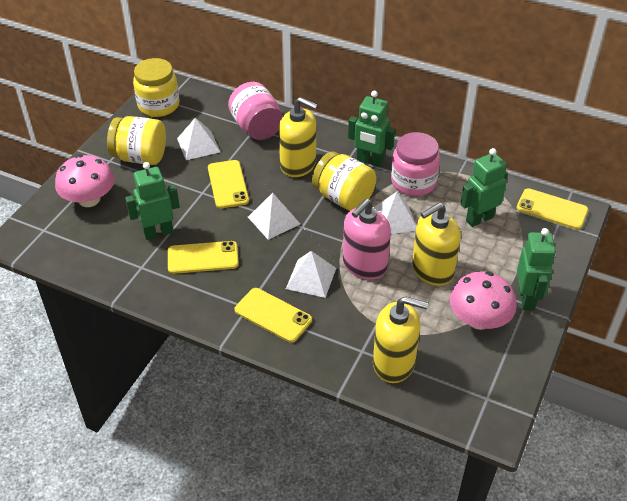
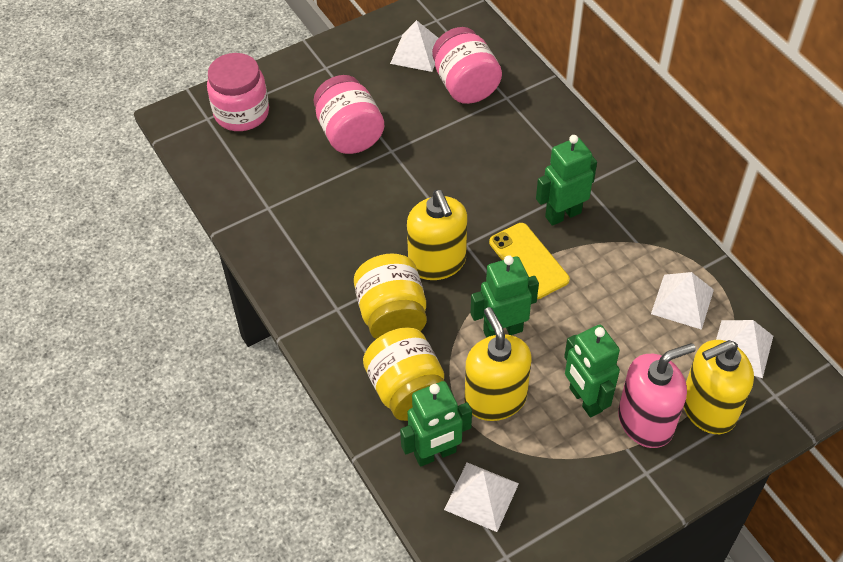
pink jar: [228,82,283,140] [391,132,440,196] = 2 -> [207,53,269,131] [313,75,384,154] [432,27,502,104] = 3
pink mushroom: [55,155,115,207] [450,271,517,330] = 2 -> none = 0
yellow jar: [107,116,166,165] [133,58,179,117] [312,151,376,211] = 3 -> [354,253,427,339] [363,327,444,421] = 2
yellow phone: [168,241,239,274] [208,160,249,208] [234,288,312,343] [517,188,589,230] = 4 -> [489,223,570,299] = 1

